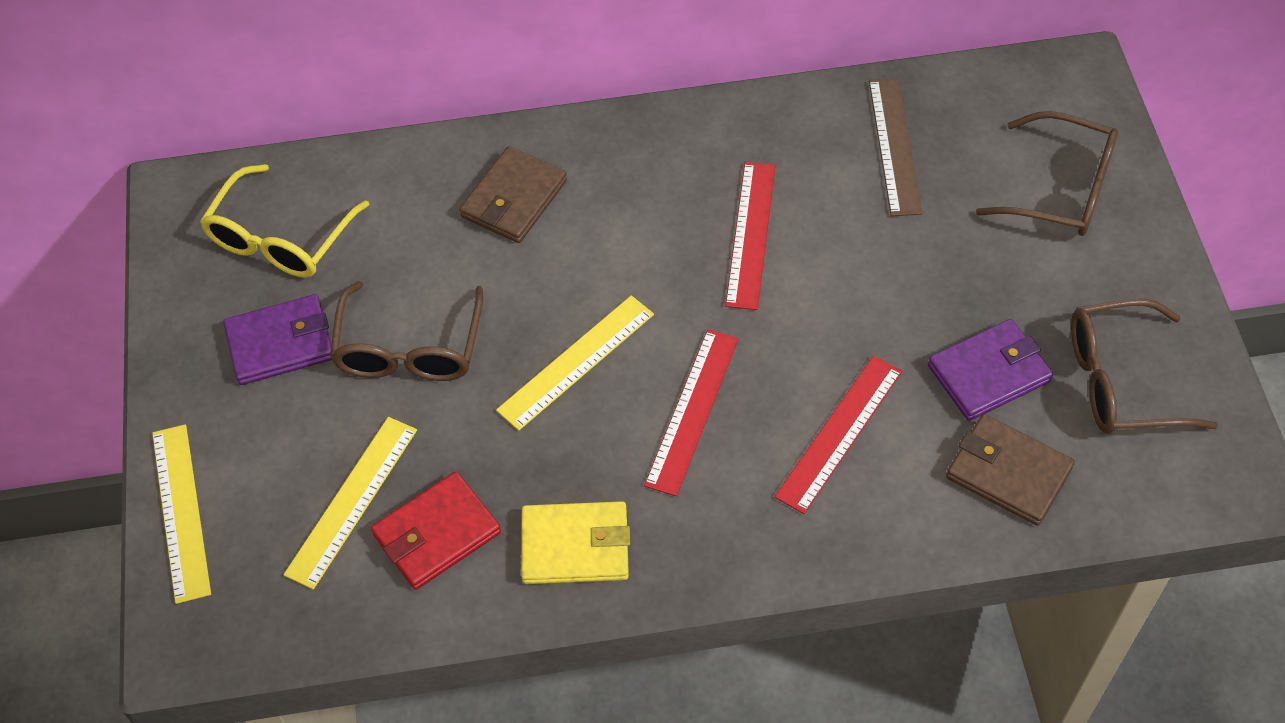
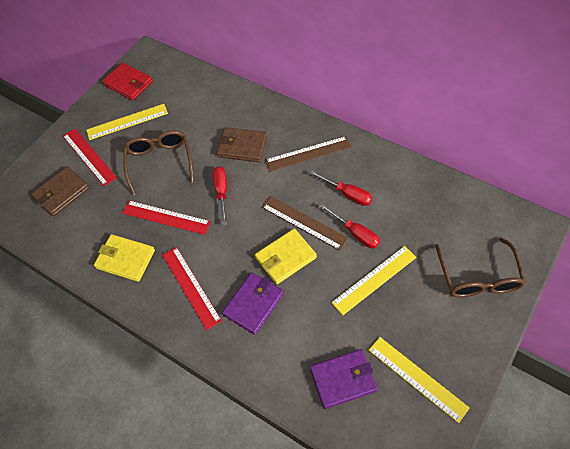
brown glasses: [330,281,483,381] [976,111,1118,236] [1071,299,1218,434] = 3 -> [123,130,194,196] [435,237,526,297] = 2
brown ruler: [869,78,922,216] = 1 -> [262,196,348,250] [265,136,351,171] = 2
red screwdriver: none = 0 -> [213,166,227,226] [310,171,372,206] [320,203,380,248] = 3
yellow glasses: [200,164,370,278] = 1 -> none = 0
yellow wallet: [521,501,630,584] = 1 -> [94,234,155,282] [255,229,317,284] = 2

